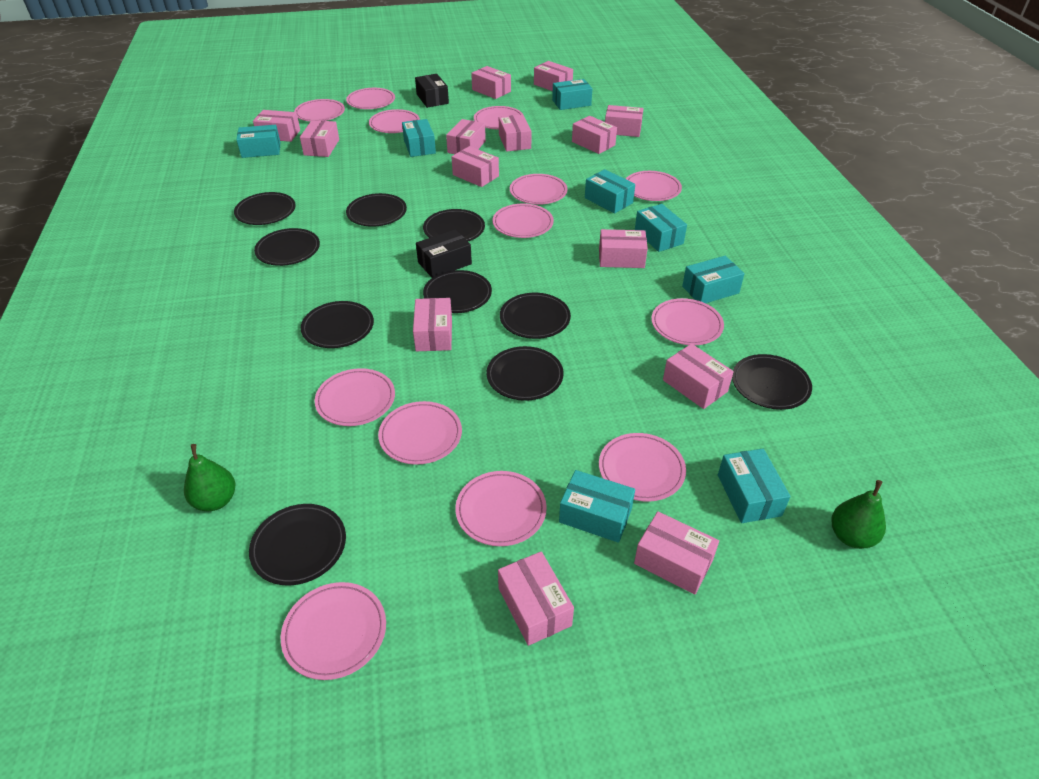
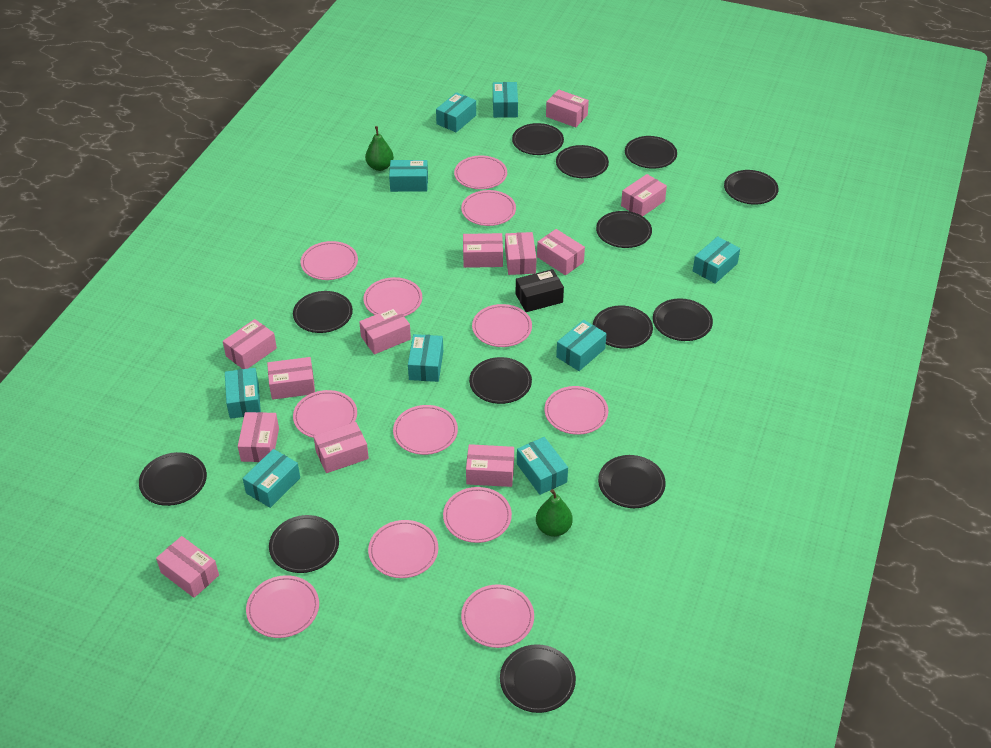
black box: [415,74,449,108] [416,229,472,278] = 2 -> [516,269,564,312] = 1
black plate: [234,192,296,225] [249,504,346,585] [254,228,320,266] [301,301,374,348] [346,193,407,227] [423,209,485,241] [423,270,492,313] [486,346,564,401] [500,293,571,339] [732,354,812,410] = 10 -> [139,452,207,506] [269,515,339,573] [293,291,353,333] [469,357,532,404] [500,644,576,713] [512,123,564,155] [556,145,609,178] [593,305,653,349] [596,211,652,248] [598,455,666,508] [625,136,677,169] [653,298,713,341] [724,170,779,205] = 13
pink box: [253,110,300,142] [300,120,339,157] [413,298,452,351] [446,119,486,154] [452,146,499,187] [471,66,511,99] [498,551,574,646] [499,114,532,152] [534,61,573,91] [572,116,617,154] [599,229,648,268] [605,105,643,137] [634,511,719,595] [663,344,734,409] = 14 -> [156,536,219,598] [223,319,277,369] [238,412,279,462] [267,357,315,400] [313,422,369,473] [359,307,411,355] [463,233,503,268] [466,444,514,487] [505,232,536,275] [537,229,585,275] [546,90,589,128] [621,174,667,216] = 12
pink plate: [281,582,386,680] [294,99,345,122] [314,368,395,426] [346,88,395,109] [369,109,420,133] [378,401,462,465] [455,471,547,546] [474,106,523,129] [493,204,554,238] [510,174,567,205] [599,433,686,502] [626,171,682,201] [651,298,724,345] = 13 -> [246,575,319,638] [293,390,357,438] [301,241,358,280] [364,277,422,317] [368,520,438,578] [393,405,458,455] [443,487,512,543] [454,155,507,189] [461,190,516,226] [461,584,534,648] [472,304,532,347] [545,386,608,435] = 12
turquoise box: [236,125,281,158] [402,119,436,157] [552,79,593,110] [559,470,635,543] [585,169,635,214] [635,204,687,252] [682,256,745,303] [718,449,791,523] = 8 -> [225,368,261,419] [242,449,300,508] [389,160,428,192] [408,334,443,382] [436,92,476,132] [493,82,518,118] [517,437,568,495] [556,320,607,371] [693,236,740,284] = 9

